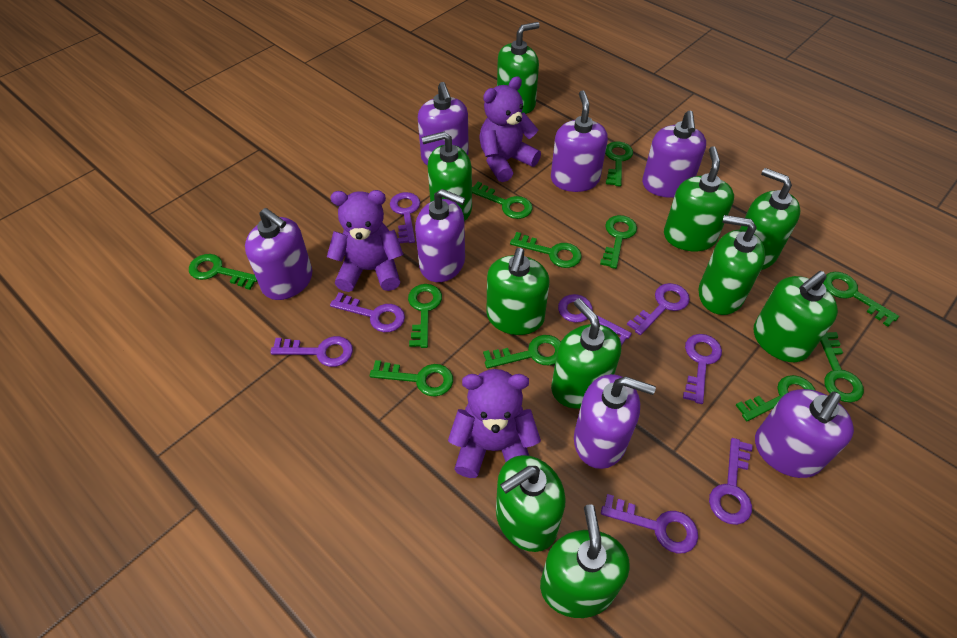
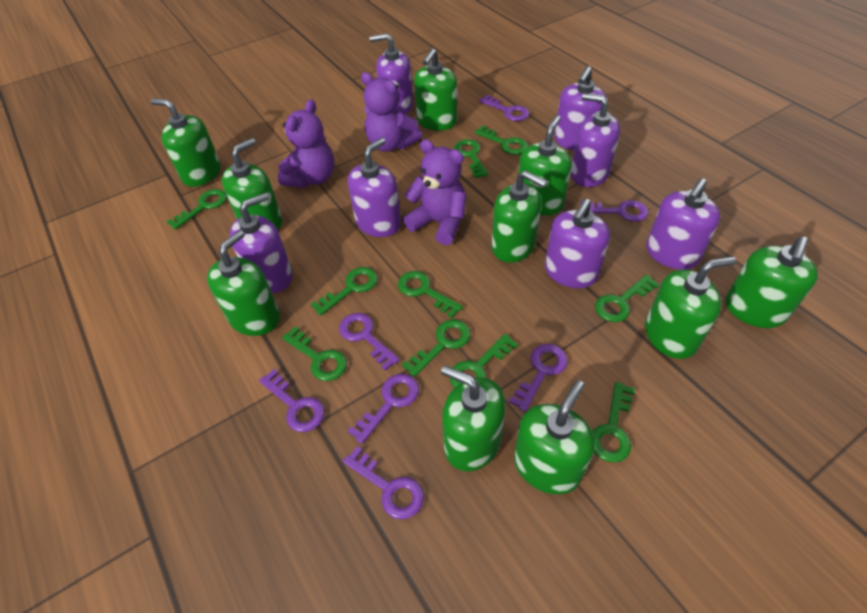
green key: [189,254,257,290] [370,360,453,396] [408,284,442,348] [472,182,533,219] [483,335,561,368] [510,232,582,268] [600,215,637,269] [605,142,633,187] [736,375,816,421] [820,332,864,402] [823,272,899,326] = 11 -> [167,189,227,230] [282,326,347,381] [311,267,378,316] [398,271,463,318] [402,319,471,377] [449,334,518,388] [454,139,489,178] [475,126,528,155] [592,382,635,462] [595,274,660,322] = 10
purple key: [270,336,353,367] [330,292,405,332] [390,192,420,243] [558,294,632,346] [601,494,698,554] [627,283,690,335] [683,334,722,404] [709,438,753,525] = 8 -> [259,369,325,432] [339,313,400,371] [343,446,424,520] [348,374,419,444] [479,95,529,121] [509,344,568,412] [580,200,648,222] = 7

